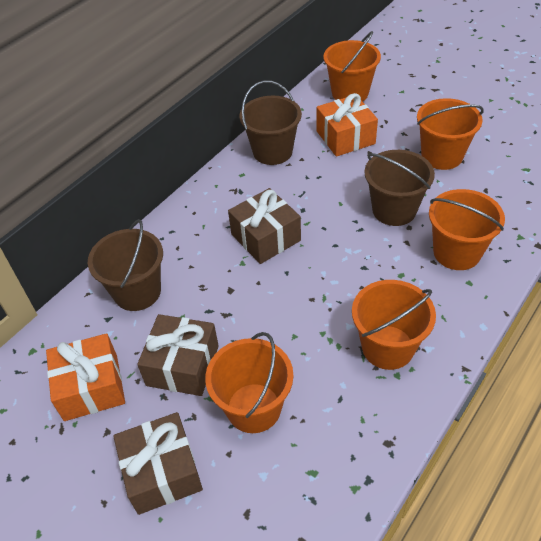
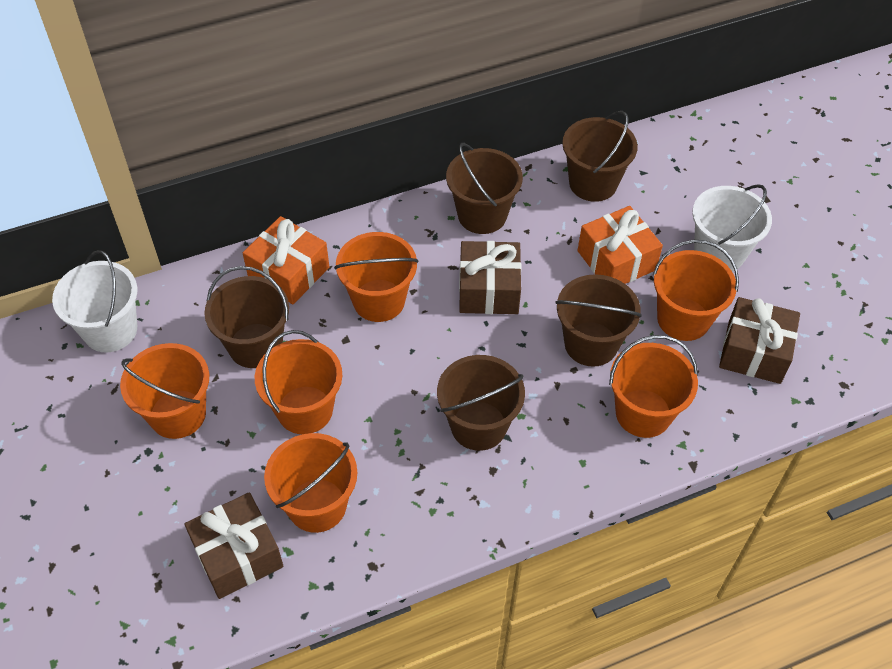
brown bucket: [88,219,163,311] [240,81,302,165] [364,150,435,226] = 3 -> [204,266,289,368] [437,355,525,451] [446,143,523,234] [555,274,642,367] [562,111,638,202] = 5
orange bucket: [205,332,293,433] [323,31,381,102] [352,280,436,370] [417,98,484,170] [429,189,505,270] = 5 -> [120,343,209,439] [255,330,342,434] [264,433,357,533] [334,232,419,322] [609,335,698,438] [653,240,739,341] = 6
white bucket: none = 0 -> [52,250,137,352] [692,184,772,272] = 2

